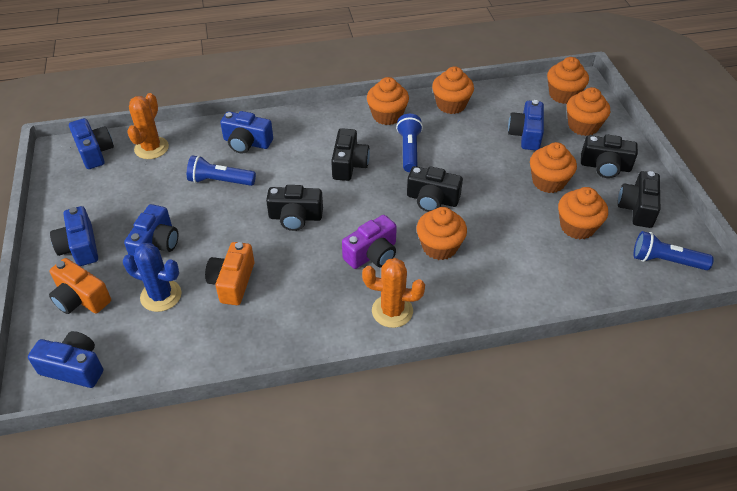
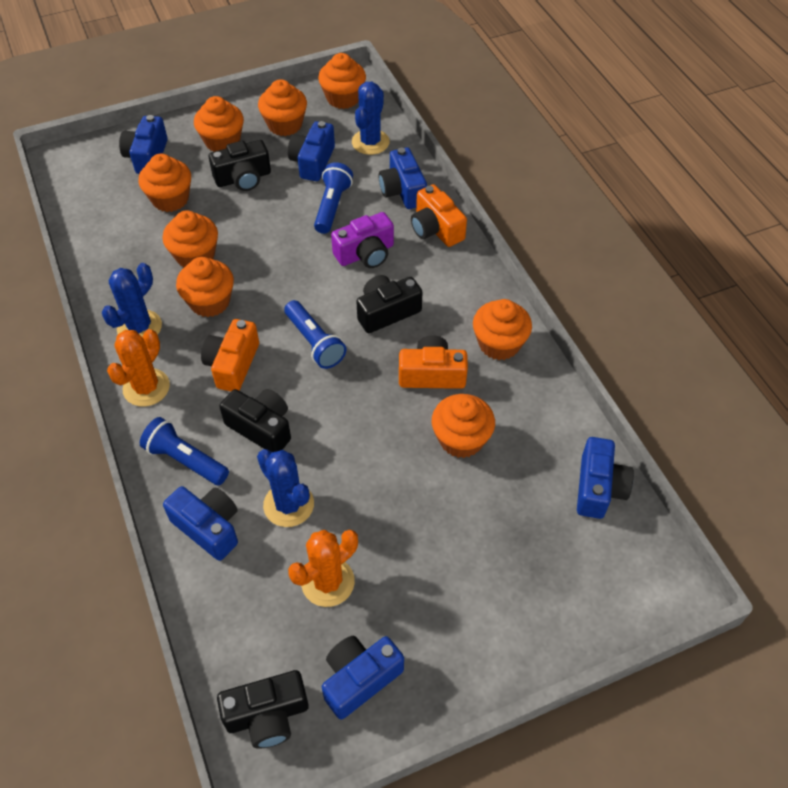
black camera: [266,185,323,231] [331,128,370,181] [407,166,463,212] [581,134,638,178] [618,171,660,228] = 5 -> [209,140,271,191] [217,670,309,748] [219,389,291,452] [356,275,422,333] = 4
blue cactus: [123,243,182,312] = 1 -> [102,263,162,337] [257,449,314,527] [352,82,390,155] = 3
orange camera: [49,258,111,314] [205,242,254,305] = 2 -> [201,319,259,391] [399,335,468,389] [411,184,467,247] = 3
orange cupcake: [367,77,409,125] [417,207,467,260] [432,66,474,114] [530,142,577,193] [547,57,589,104] [558,187,608,240] [567,87,610,136] = 7 -> [138,154,191,212] [162,210,218,267] [176,257,234,317] [194,96,244,152] [258,79,307,136] [318,53,366,109] [432,394,495,458] [473,299,532,360] = 8

